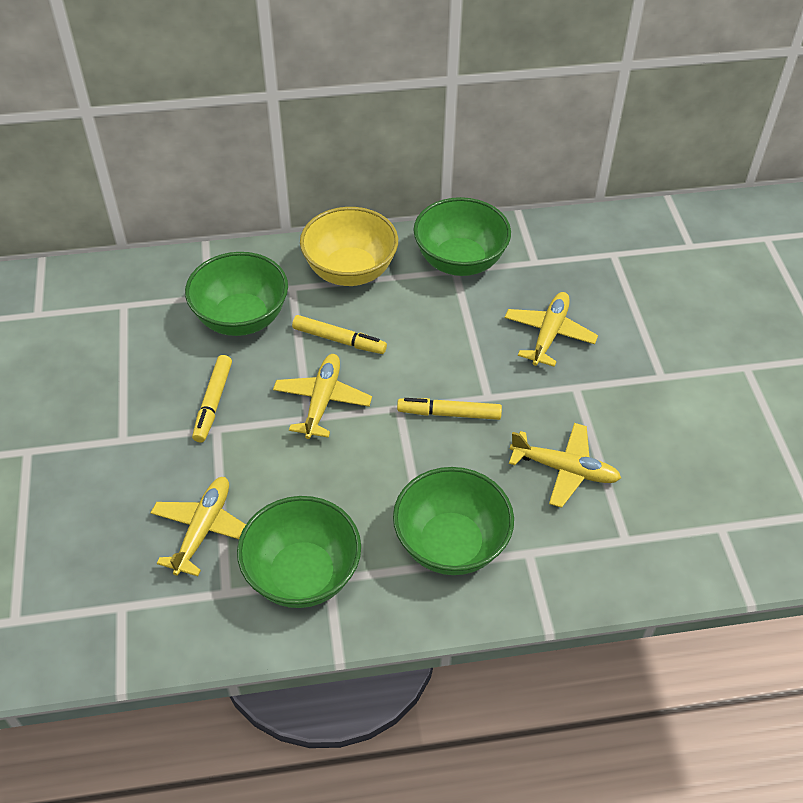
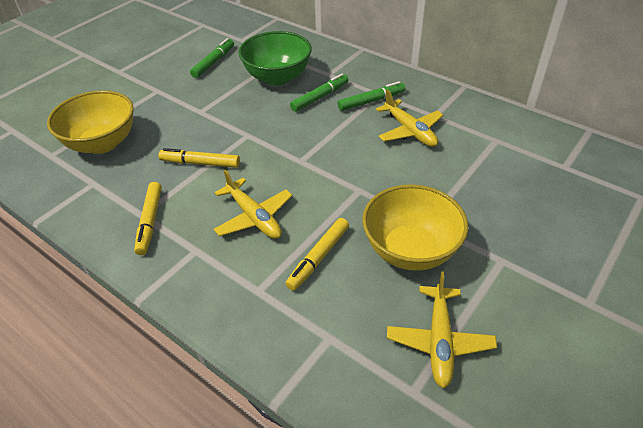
green bowl: [185,252,288,336] [237,496,361,608] [393,467,514,575] [413,197,511,276] = 4 -> [239,31,312,86] = 1
green marker: none = 0 -> [190,38,234,78] [290,74,349,112] [338,81,405,111] = 3
yellow bowl: [300,207,398,286] = 1 -> [47,90,134,154] [362,184,468,271] = 2
yellow plane: [151,477,246,576] [273,354,372,439] [505,292,598,367] [509,423,621,508] = 4 -> [214,170,293,239] [376,89,443,147] [387,271,497,389] = 3

